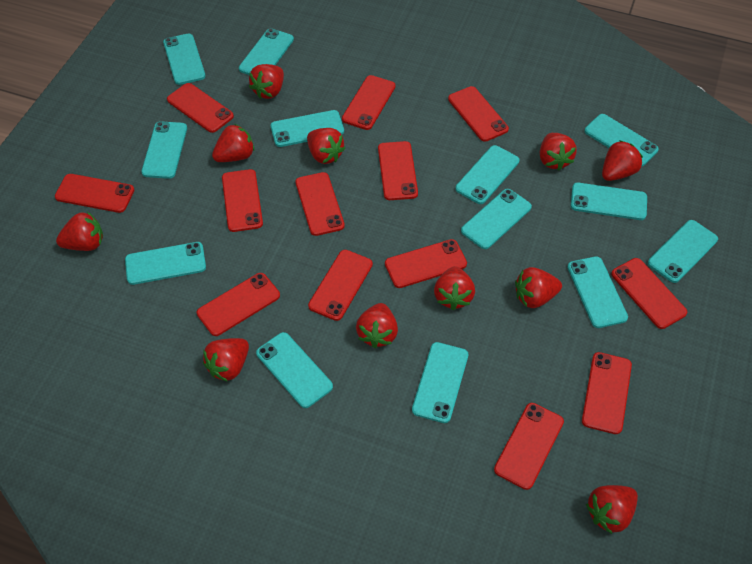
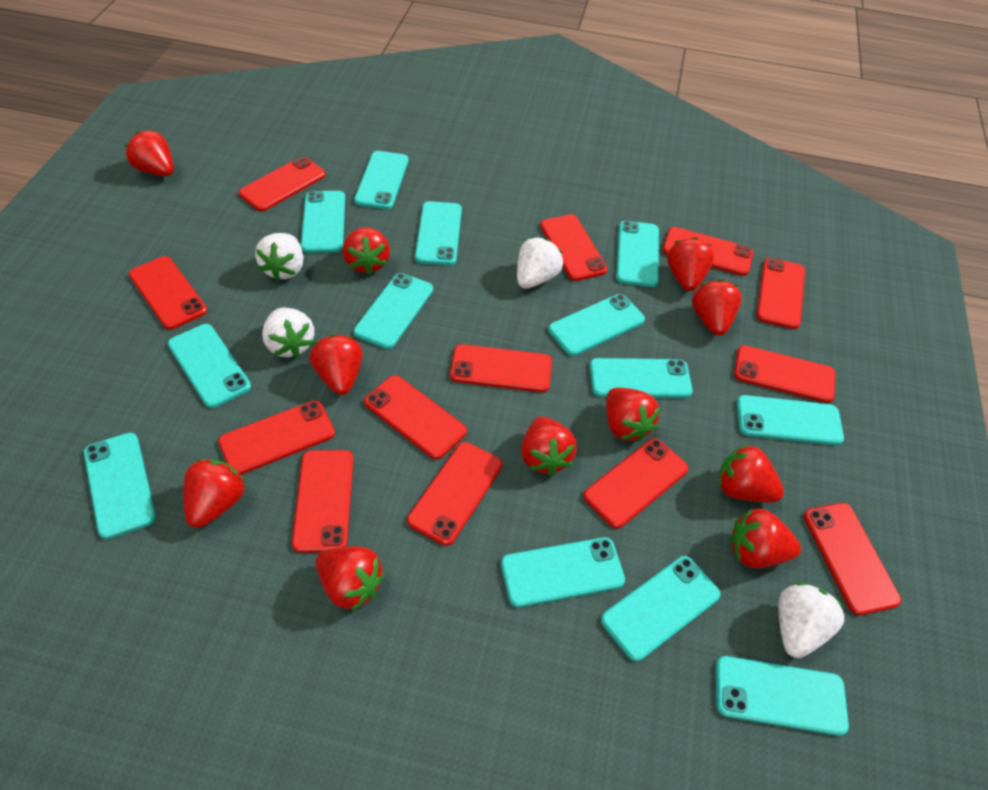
white strawberry: none = 0 -> [255,233,303,281] [262,308,315,358] [517,237,563,289] [778,583,845,658] = 4

